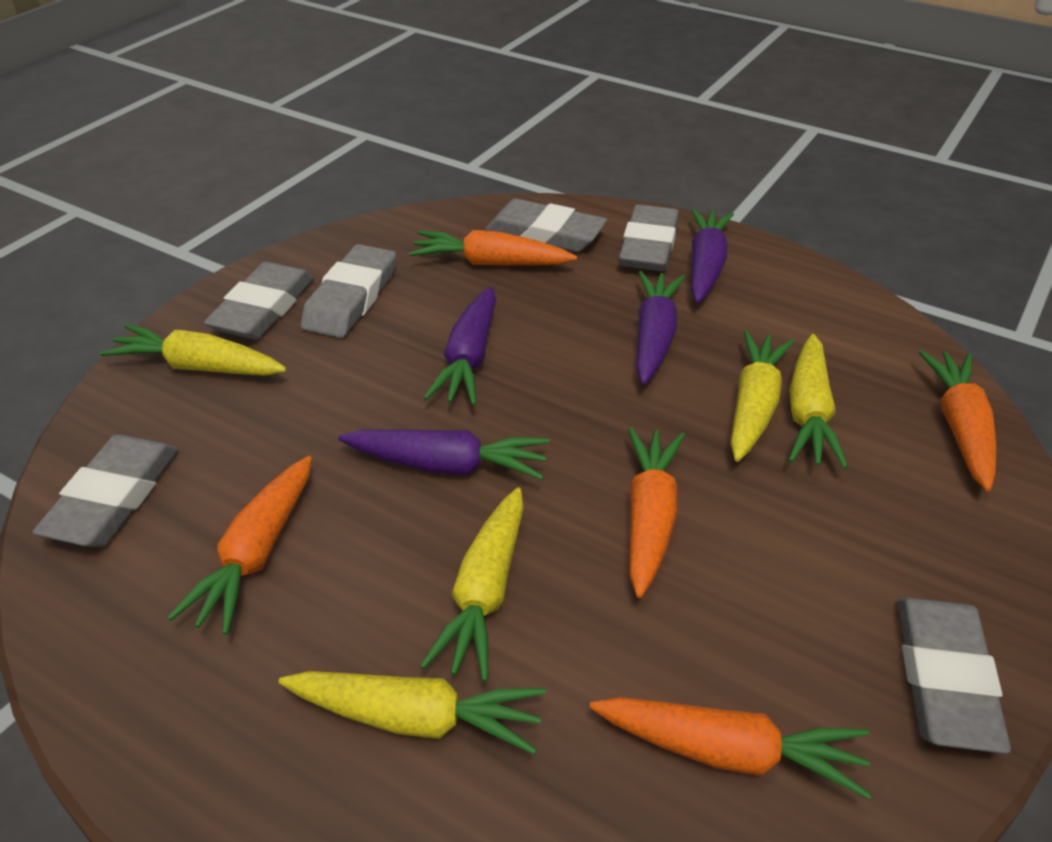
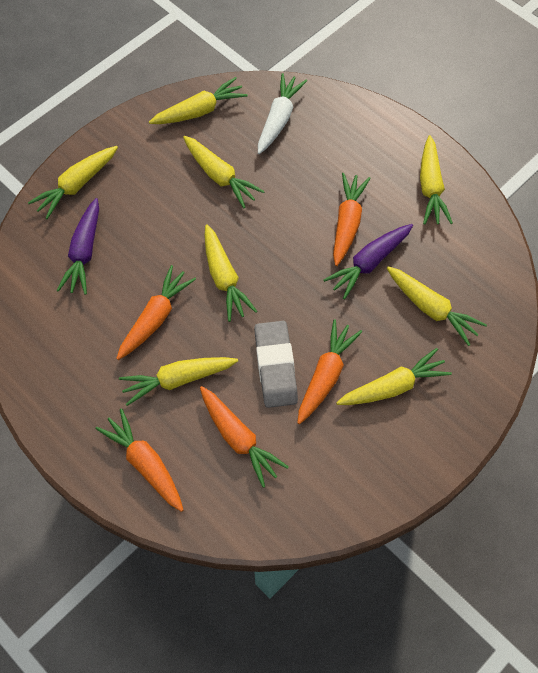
grey eraser: [32,435,178,547] [204,262,314,339] [301,244,396,338] [485,199,607,252] [619,204,679,271] [898,598,1011,754] = 6 -> [254,321,298,408] = 1
purple carrot: [338,429,550,480] [424,287,496,406] [636,271,685,385] [691,208,734,303] = 4 -> [57,198,99,295] [323,224,413,300] = 2
white carrot: none = 0 -> [258,73,307,154] = 1
yellow carrot: [100,324,287,376] [278,671,546,754] [420,487,524,682] [731,330,794,462] [789,334,848,469] = 5 -> [28,146,118,219] [119,357,238,406] [149,77,248,124] [183,136,265,208] [204,224,257,322] [336,348,452,405] [387,267,487,346] [420,135,453,225] = 8

